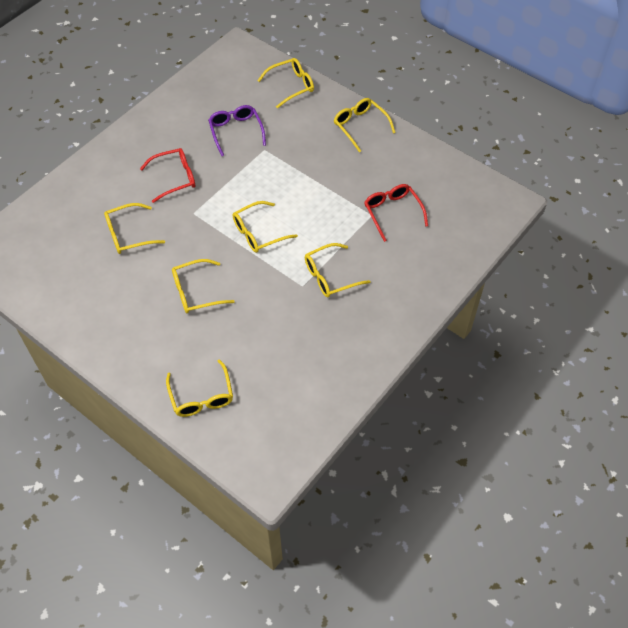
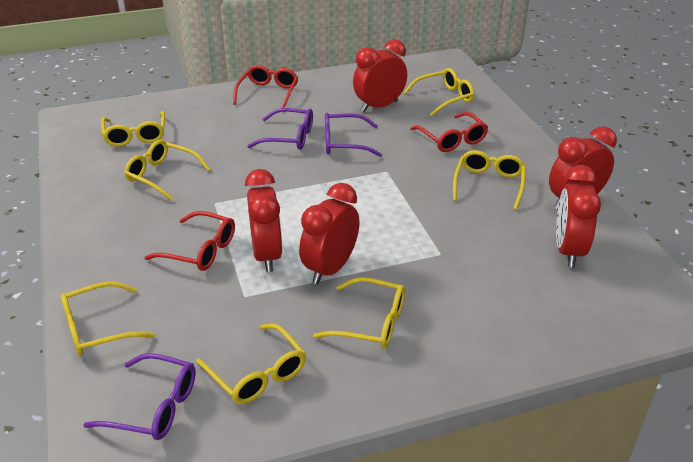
purple glasses: [208,105,266,156] = 1 -> [83,353,196,440] [247,108,313,150] [325,113,382,157] = 3
red clock: none = 0 -> [245,169,283,272] [299,183,360,284] [353,39,407,112] [549,126,617,210] [556,165,601,267] = 5
red glasses: [140,148,196,203] [364,184,428,242] = 2 -> [144,211,235,271] [233,65,299,108] [410,112,488,152] = 3

